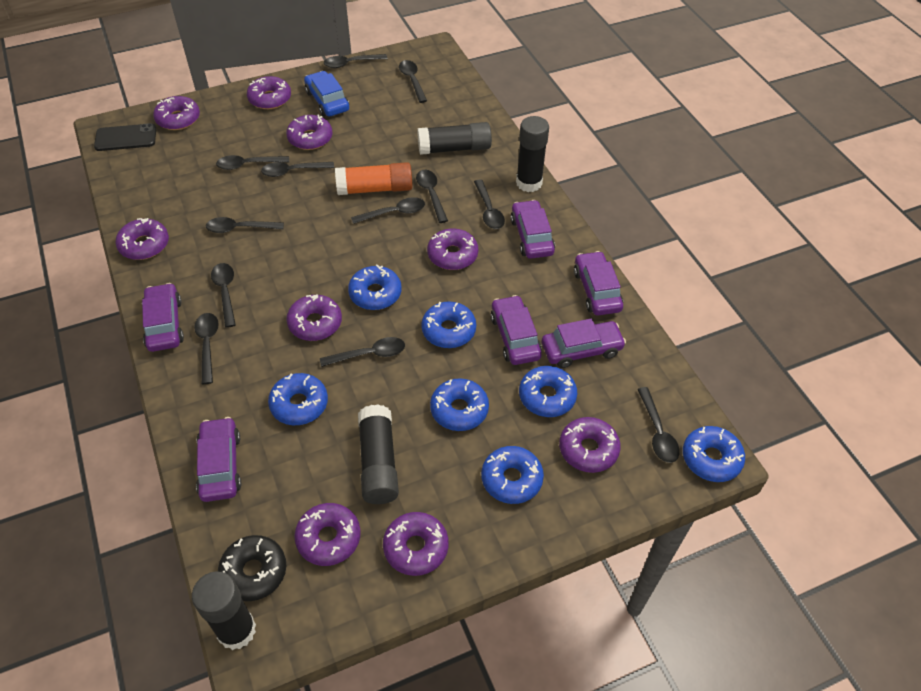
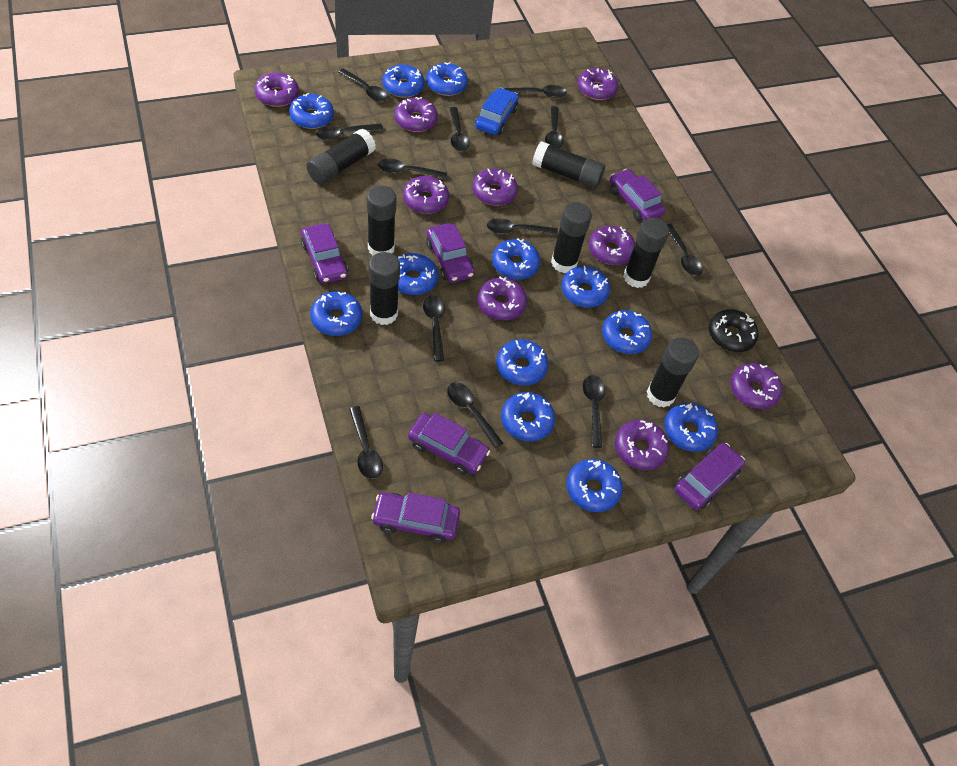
black glue stick: [192,571,256,650] [358,404,399,504] [417,122,492,155] [516,116,549,192] = 4 -> [307,128,376,185] [367,186,396,256] [369,252,400,325] [532,141,605,188] [551,202,592,273] [623,218,669,288] [647,338,699,408] = 7
black phone: [94,123,156,151] = 1 -> none = 0
blue donut: [268,373,328,425] [348,265,402,310] [421,301,476,348] [430,378,489,431] [481,446,544,504] [519,366,577,417] [683,426,745,482] = 7 -> [289,93,334,129] [310,291,362,336] [382,64,425,98] [398,253,438,295] [426,62,468,96] [492,238,540,280] [496,339,548,386] [501,392,555,442] [561,266,610,308] [566,459,623,512] [602,310,652,354] [664,403,718,452] = 12
orange glue stick: [335,162,412,195] = 1 -> none = 0

